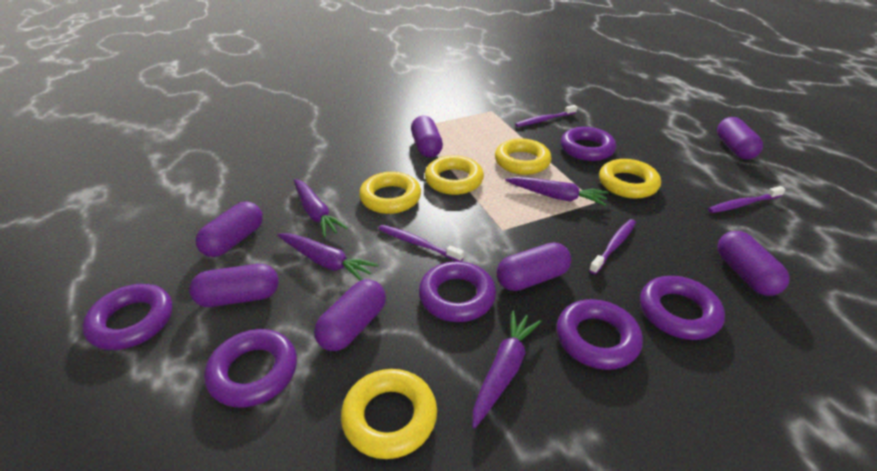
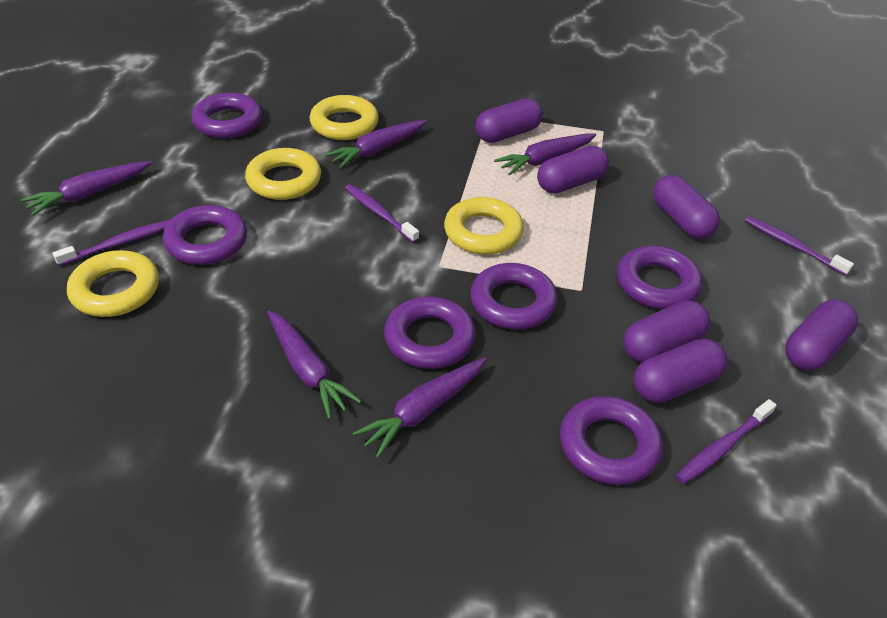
purple capsule: [189,264,279,307] [196,201,263,257] [314,279,386,351] [411,116,443,158] [497,242,571,291] [717,117,763,160] [717,231,790,296] = 7 -> [475,98,543,143] [537,146,609,194] [623,300,710,363] [634,339,727,403] [653,175,720,239] [785,300,858,371] = 6
purple carrot: [277,233,379,281] [294,179,348,238] [472,310,542,429] [505,177,608,206] = 4 -> [21,161,152,216] [267,311,361,419] [325,120,427,168] [353,358,486,458] [494,133,596,175] = 5
yellow ring: [341,369,437,459] [359,172,421,214] [425,155,484,195] [495,138,551,175] [599,159,661,198] = 5 -> [67,250,159,317] [245,148,321,200] [310,95,379,140] [444,197,524,255] = 4

